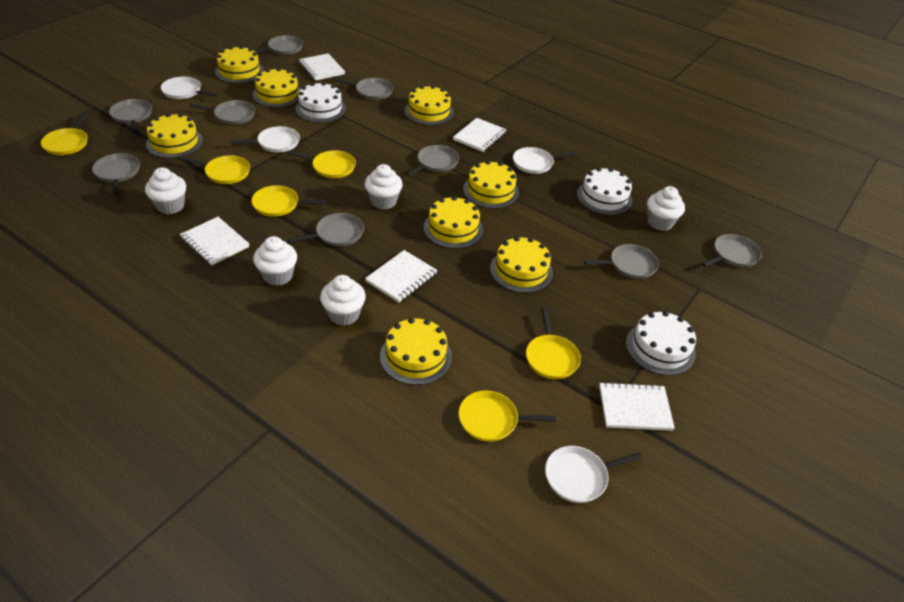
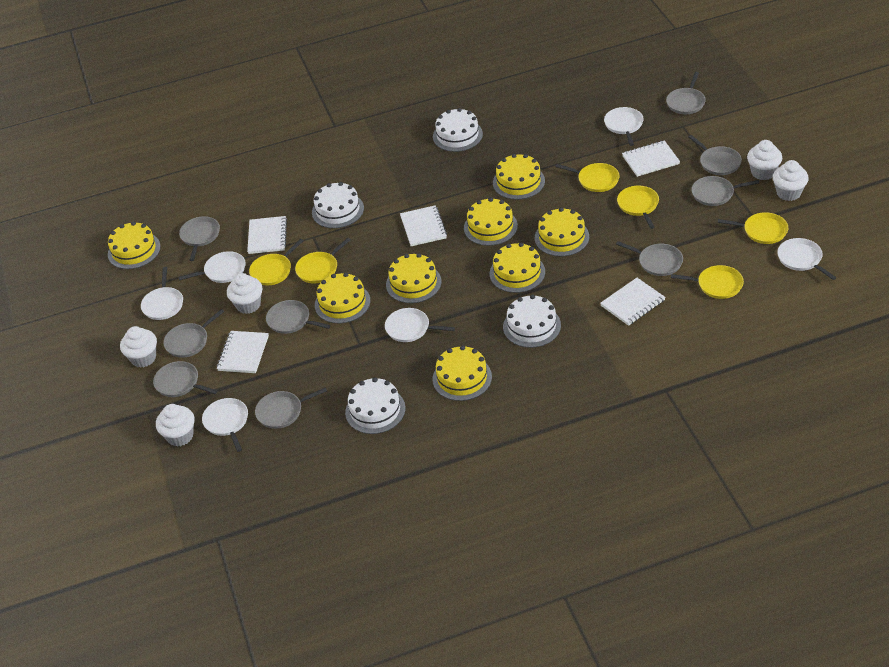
white cake: [295,82,346,123] [577,167,633,215] [626,311,696,375] = 3 -> [312,182,364,228] [345,377,405,434] [433,108,483,152] [503,295,561,348] = 4
white pan: [161,77,218,99] [231,126,300,152] [513,147,577,174] [545,446,642,503] = 4 -> [141,267,183,320] [178,251,246,283] [202,398,248,452] [385,308,455,342] [604,107,644,146] [777,238,837,280] = 6

